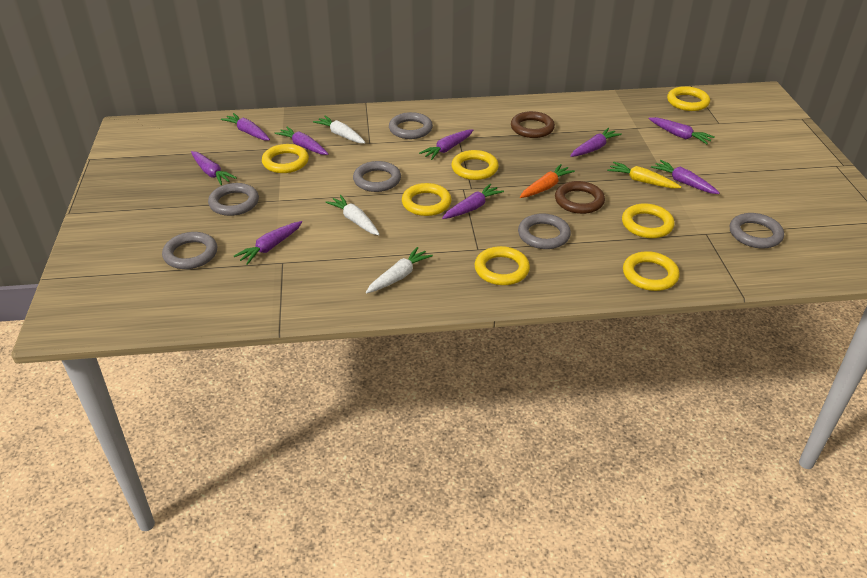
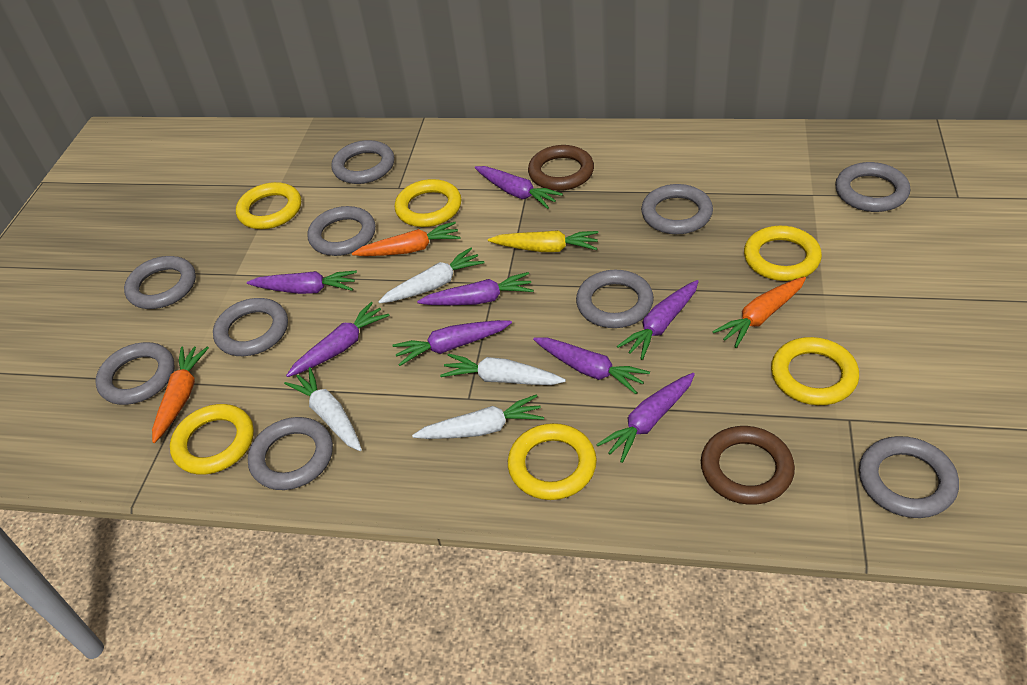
grey ring: [162,232,217,269] [208,183,259,216] [353,161,401,192] [389,112,433,139] [518,213,571,249] [730,213,784,248] = 6 -> [96,342,175,405] [124,256,196,309] [213,298,288,356] [248,417,333,490] [308,206,376,256] [331,140,394,184] [576,270,654,328] [641,184,713,234] [835,162,910,212] [859,436,959,518] = 10
orange carrot: [520,164,575,198] = 1 -> [152,347,209,443] [352,222,461,256] [712,277,806,348] = 3
purple carrot: [191,151,237,185] [221,113,270,140] [234,221,302,265] [275,127,328,155] [419,129,473,160] [442,184,504,219] [570,128,622,157] [649,117,714,144] [651,160,720,194] = 9 -> [247,270,357,294] [286,302,390,377] [392,320,512,366] [417,272,534,305] [475,166,563,209] [533,338,650,394] [596,373,695,463] [617,280,699,360] = 8
white carrot: [313,116,366,143] [325,195,380,235] [366,247,433,293] = 3 -> [284,367,362,451] [378,247,484,304] [412,395,544,439] [440,353,566,385] = 4
yellow ring: [262,144,309,173] [402,183,452,216] [451,150,499,180] [474,246,530,285] [622,203,675,238] [623,251,680,291] [667,86,710,111] = 7 -> [170,404,254,475] [236,182,301,229] [395,179,462,227] [508,423,597,500] [744,226,822,281] [771,337,859,405] = 6

